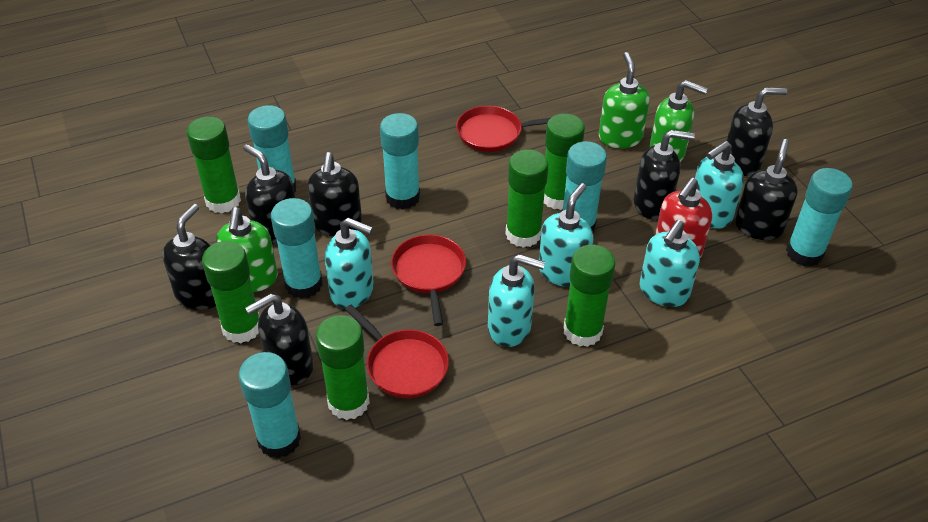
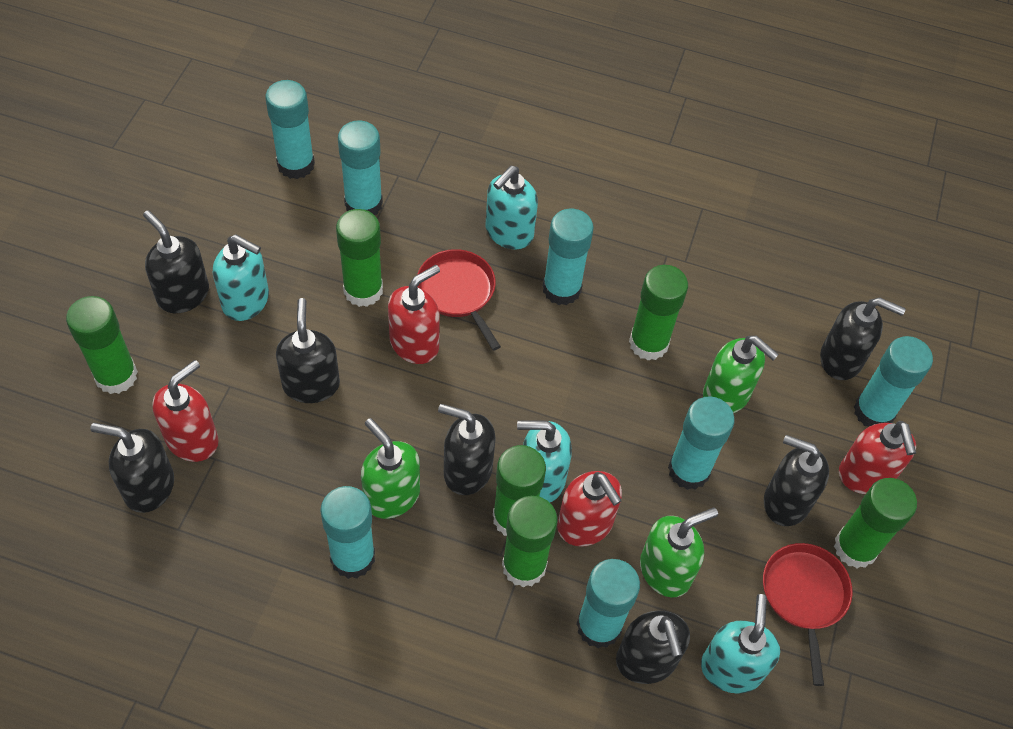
red pan: [345,305,449,398] [391,234,466,326] [456,106,550,152] = 3 -> [417,249,501,351] [763,543,852,686] = 2
red soap dispenser: [655,178,712,258] = 1 -> [152,360,218,462] [388,265,440,364] [557,471,622,547] [839,421,916,494] = 4
turquoise glue stick: [239,352,301,458] [248,105,297,192] [271,198,323,299] [380,113,420,210] [563,141,607,233] [786,168,853,267] = 6 -> [265,80,315,179] [320,486,375,579] [338,120,383,215] [543,209,594,305] [576,559,640,648] [668,396,735,490] [854,336,933,427] = 7
turquoise soap dispenser: [325,218,374,309] [488,254,545,347] [539,183,593,287] [640,220,700,307] [695,141,744,228] = 5 -> [213,234,269,321] [486,166,538,249] [517,421,572,502] [701,594,780,694] = 4

